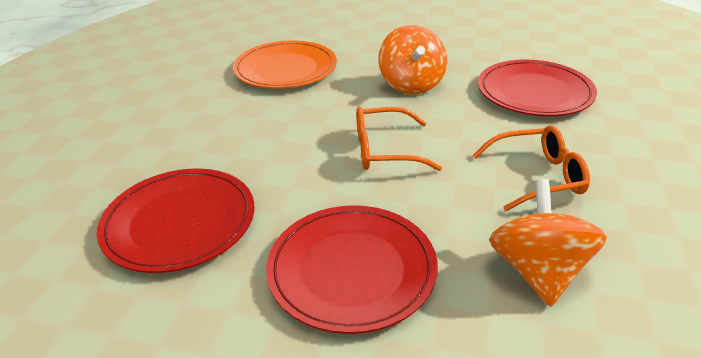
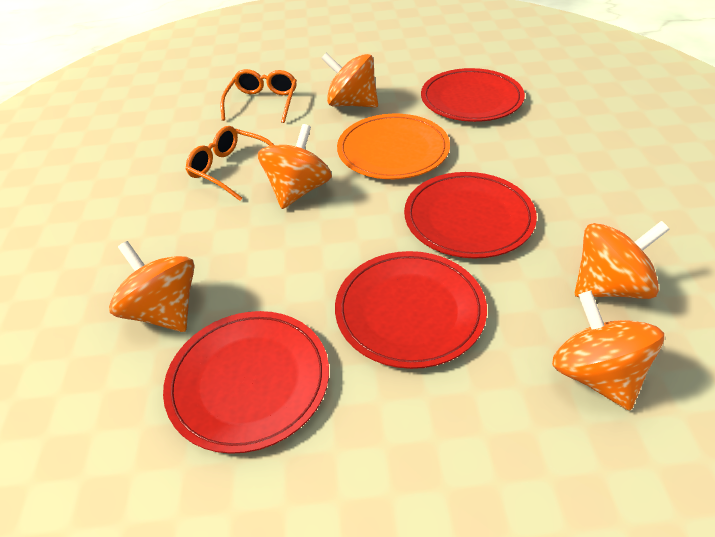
orange spinning top: [379,25,447,94] [489,179,607,307] = 2 -> [109,241,195,332] [258,124,332,209] [321,53,378,108] [552,291,664,410] [575,221,670,299] = 5
red plate: [97,168,254,273] [266,205,438,334] [478,60,597,116] = 3 -> [163,311,329,454] [335,251,487,369] [404,172,537,258] [421,68,525,122] = 4

